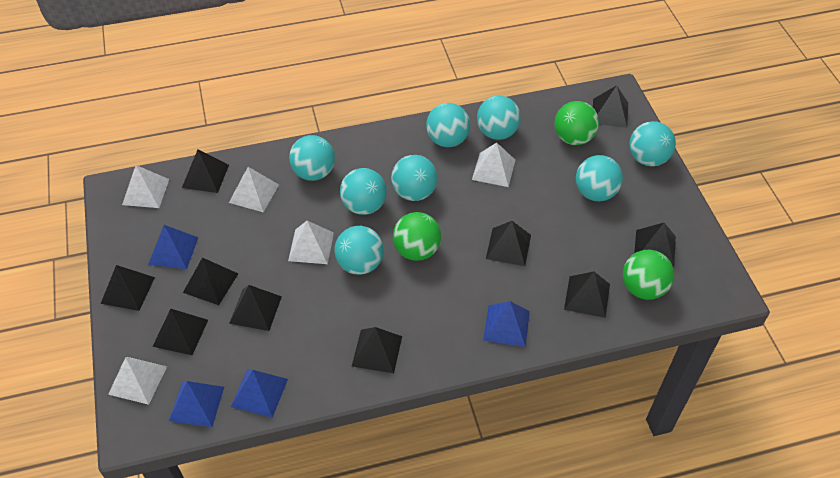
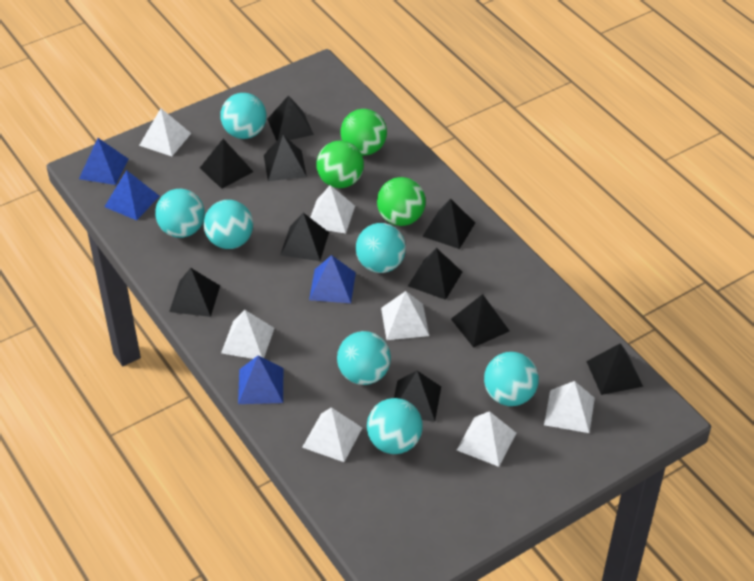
turquoise ball: [289,135,335,181] [334,226,384,275] [340,168,387,215] [391,155,437,201] [426,103,470,147] [477,96,521,140] [576,155,623,201] [629,121,676,166] = 8 -> [155,189,205,238] [204,200,253,249] [220,93,266,139] [337,331,391,385] [356,223,406,273] [367,398,423,454] [484,352,539,406] = 7
white pyramid: [108,357,167,405] [122,165,169,208] [229,167,279,212] [288,221,334,264] [472,143,516,187] = 5 -> [139,108,191,156] [221,310,274,359] [302,407,362,462] [310,185,355,234] [381,291,429,340] [457,411,516,467] [544,381,595,433] = 7

